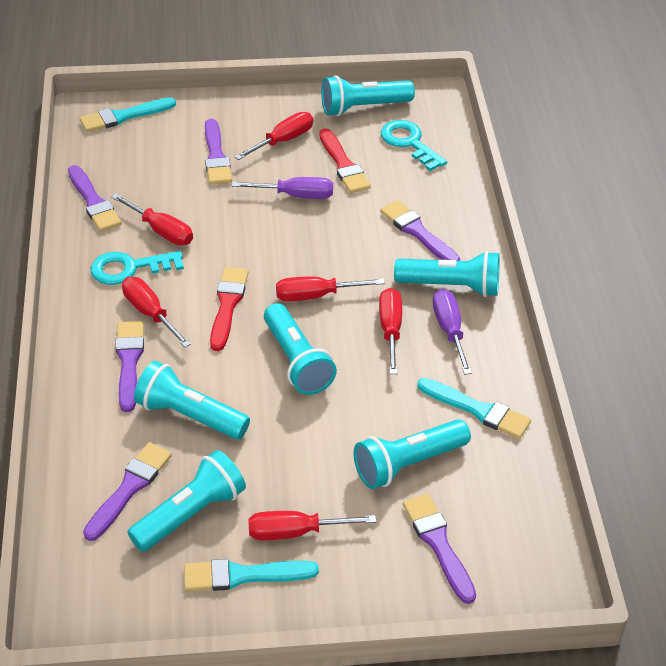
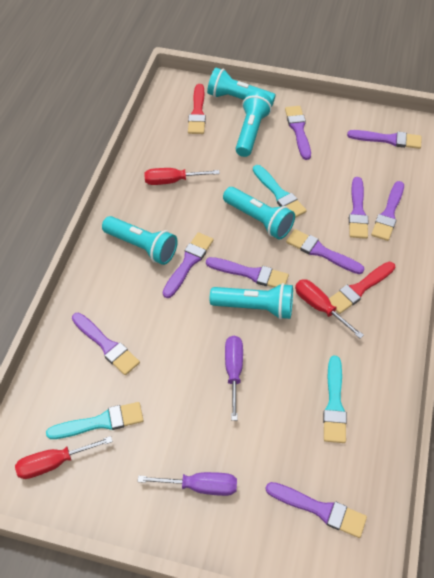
purple brush: [68,165,122,232] [83,442,172,541] [115,321,144,412] [205,119,232,184] [380,200,460,261] [403,494,476,604] = 6 -> [72,313,140,375] [163,232,214,298] [206,257,289,287] [265,482,367,538] [285,106,311,160] [286,229,364,274] [347,130,422,149] [349,177,368,239] [371,181,404,241] = 9
red screwdriver: [111,194,193,246] [122,277,191,347] [234,112,313,160] [248,511,376,540] [276,276,385,301] [379,288,402,374] = 6 -> [15,436,113,479] [144,168,220,185] [295,279,364,339] = 3
turquoise flashlight: [127,450,246,552] [134,361,250,440] [264,303,337,395] [321,75,415,116] [354,419,471,489] [394,251,500,297] = 6 -> [102,216,178,265] [207,68,276,108] [210,283,293,320] [223,187,295,240] [236,91,272,157] = 5
turquoise key: [91,251,184,285] [381,120,447,171] = 2 -> none = 0

